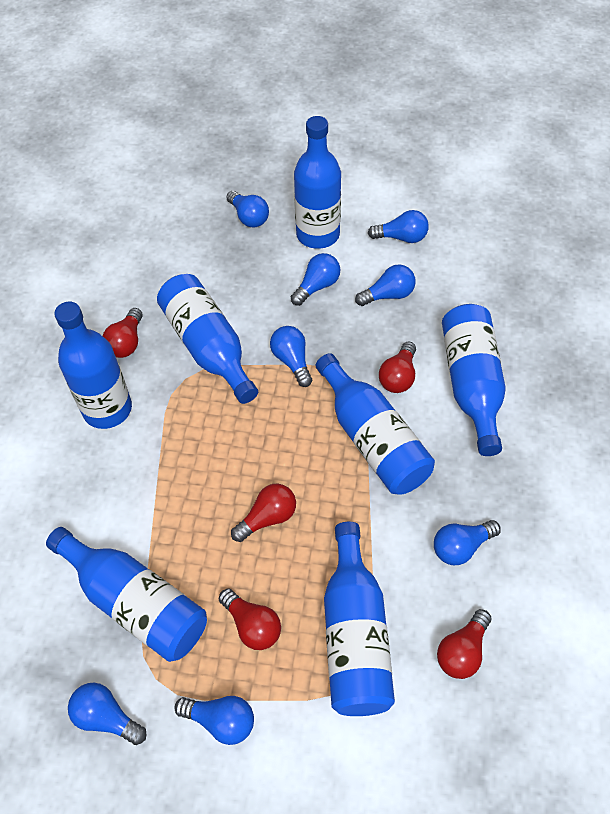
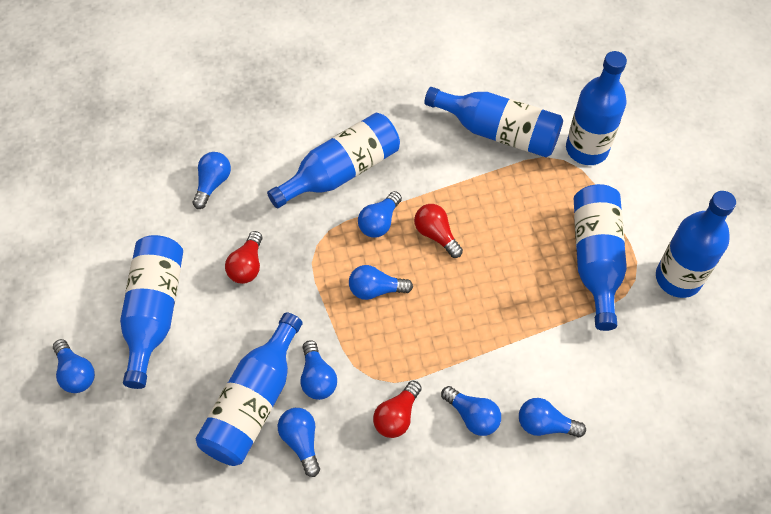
red light bulb: [103,308,143,358] [218,589,281,650] [231,483,296,542] [379,341,416,393] [437,609,492,679] = 5 -> [225,231,262,284] [373,381,422,438] [414,204,463,258] = 3

